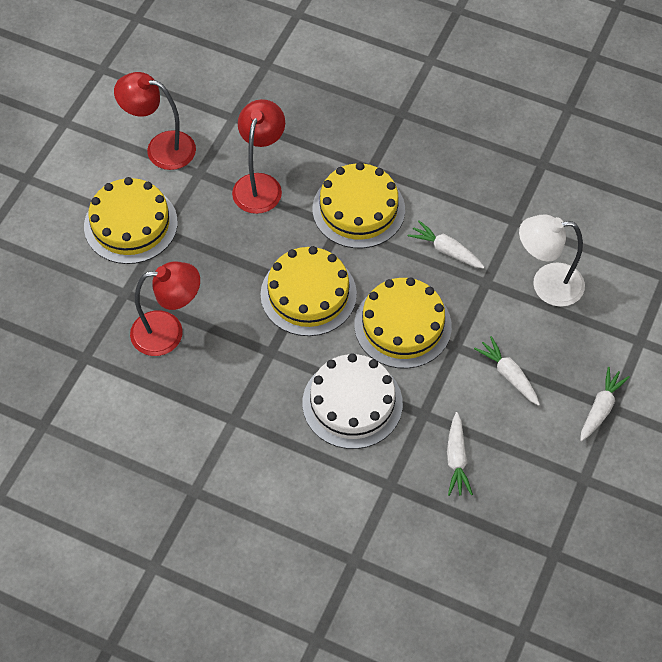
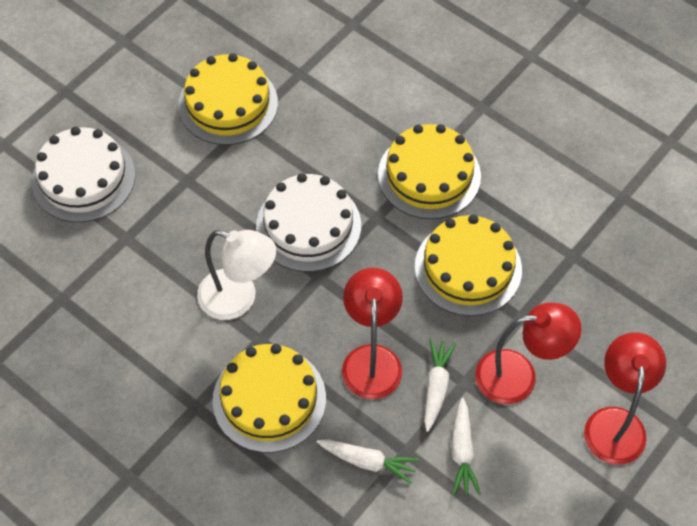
white cake: [302,353,403,449] = 1 -> [32,127,135,223] [256,173,361,272] = 2
white carrot: [408,220,484,269] [447,412,473,496] [474,336,540,406] [580,367,630,441] = 4 -> [317,440,419,484] [424,339,456,432] [451,398,481,495] = 3

